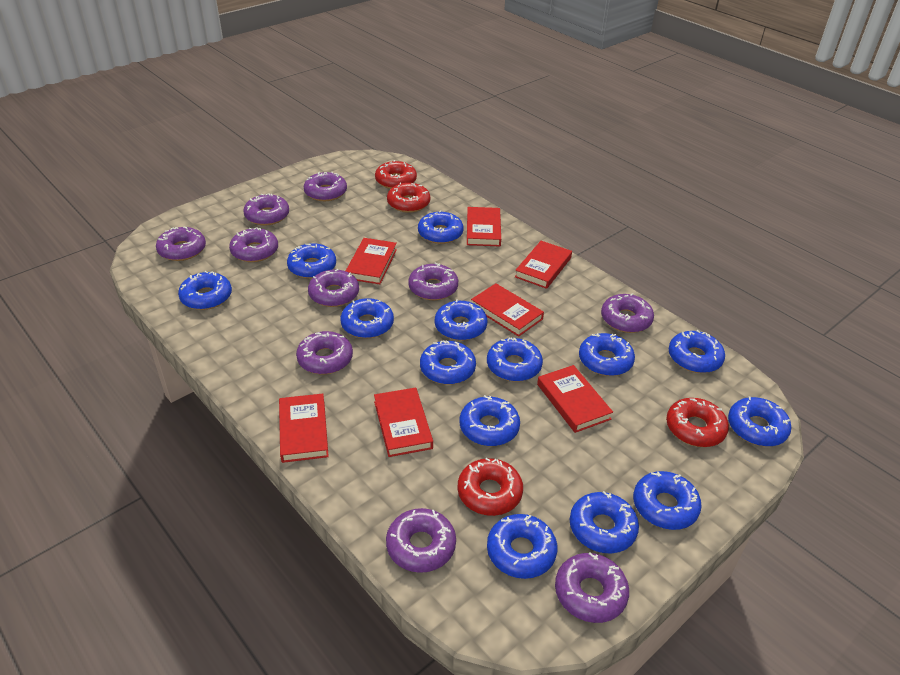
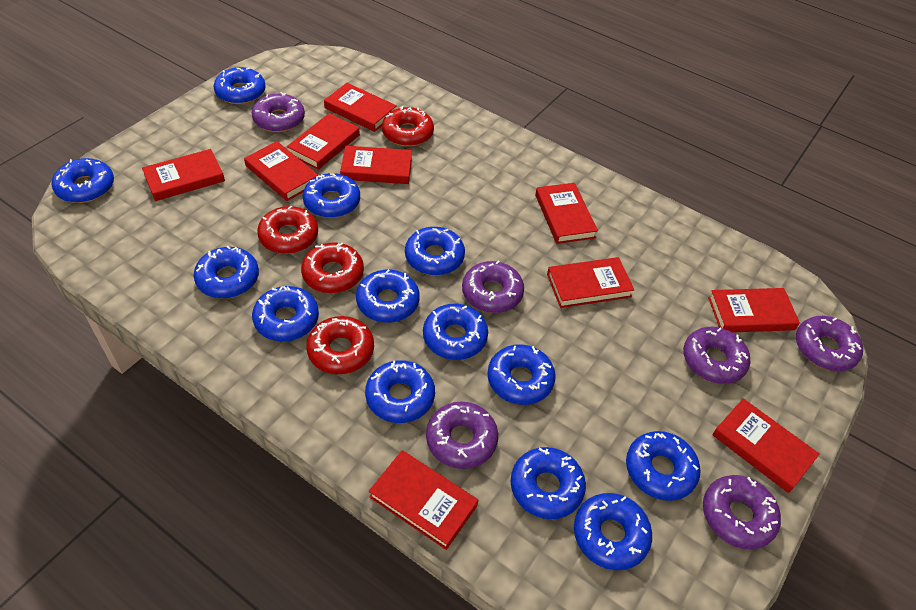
blue donut: [178,271,232,310] [287,243,336,279] [341,298,394,339] [418,210,464,244] [420,340,476,385] [435,299,487,341] [459,395,520,446] [487,338,543,382] [487,514,557,579] [570,491,639,553] [579,333,635,376] [633,471,702,530] [669,330,725,373] [728,396,791,447] = 14 -> [52,158,114,203] [194,246,259,299] [214,67,266,104] [252,286,319,341] [303,173,360,218] [356,269,420,323] [365,360,435,423] [405,227,465,275] [423,304,488,360] [487,344,556,405] [511,447,586,519] [574,493,652,570] [626,431,701,501] = 13
purple donut: [156,227,206,261] [229,227,278,262] [243,193,289,225] [296,331,353,374] [304,172,347,201] [308,269,359,307] [386,508,456,573] [408,262,458,300] [555,553,629,623] [601,293,654,333] = 10 -> [252,92,305,132] [426,402,498,469] [462,260,524,313] [683,327,751,384] [703,475,781,549] [796,316,863,371] = 6
red book: [279,394,329,463] [346,238,397,284] [374,387,433,457] [467,207,501,246] [471,283,544,337] [515,241,572,289] [537,365,613,433] = 7 -> [142,149,225,201] [244,141,318,201] [287,113,360,170] [324,83,397,132] [340,146,412,184] [369,450,478,550] [535,183,598,244] [547,257,634,308] [708,288,800,333] [712,398,819,493] = 10

